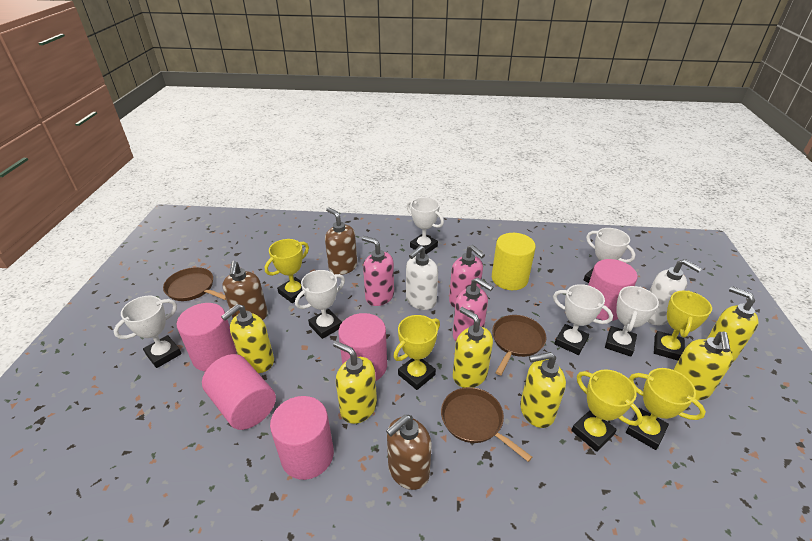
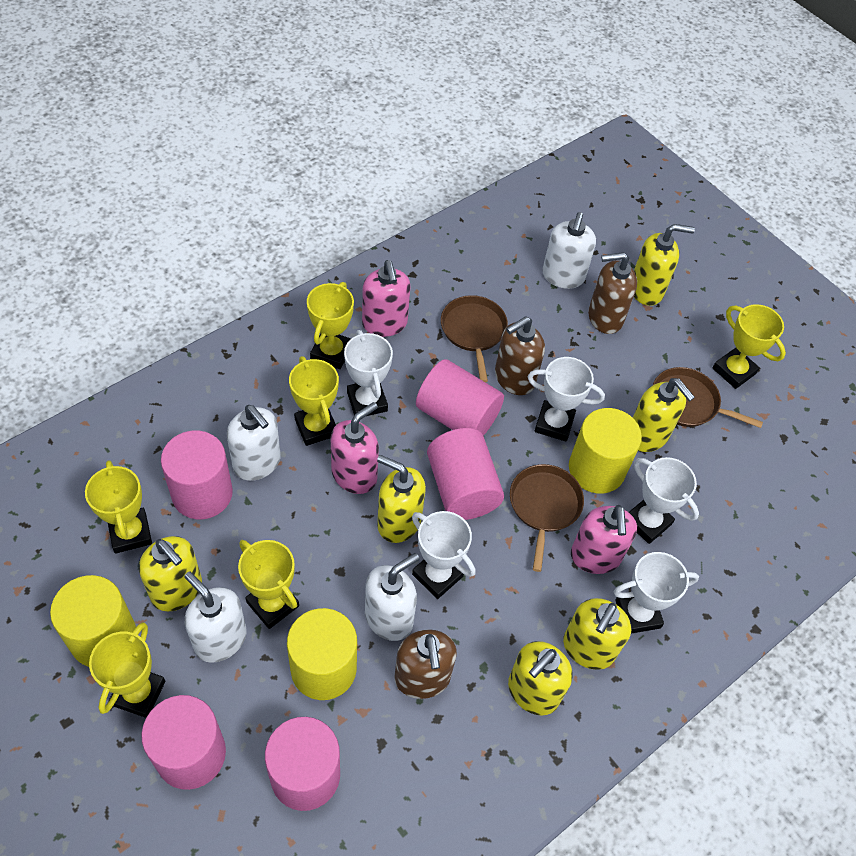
white soap dispenser: [406,245,438,310] [647,259,702,325] = 2 -> [184,572,246,663] [227,405,281,481] [365,553,419,641] [542,212,596,289] = 4
white trophy: [114,296,181,368] [295,270,345,339] [407,197,444,254] [553,284,613,355] [584,228,636,283] [605,286,659,357] = 6 -> [344,330,393,416] [412,511,476,599] [528,357,605,442] [614,552,699,633] [629,457,699,544] = 5
yellow cylinder: [492,233,536,290] = 1 -> [50,575,136,667] [287,608,357,700] [569,408,642,494] = 3
yellow trophy: [265,239,309,303] [393,315,440,390] [571,369,643,452] [626,368,706,450] [654,290,712,361] = 5 -> [85,460,152,554] [89,622,165,718] [238,540,299,629] [289,356,339,446] [307,282,354,369] [713,304,786,389] = 6

